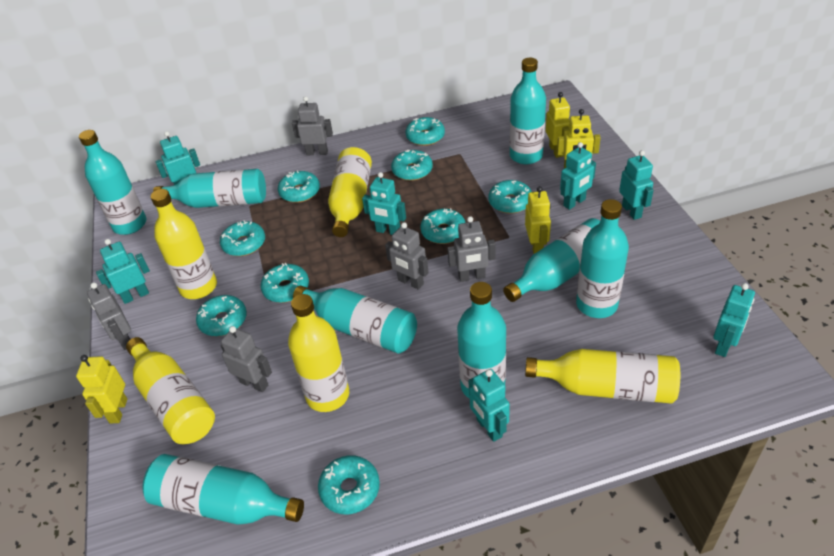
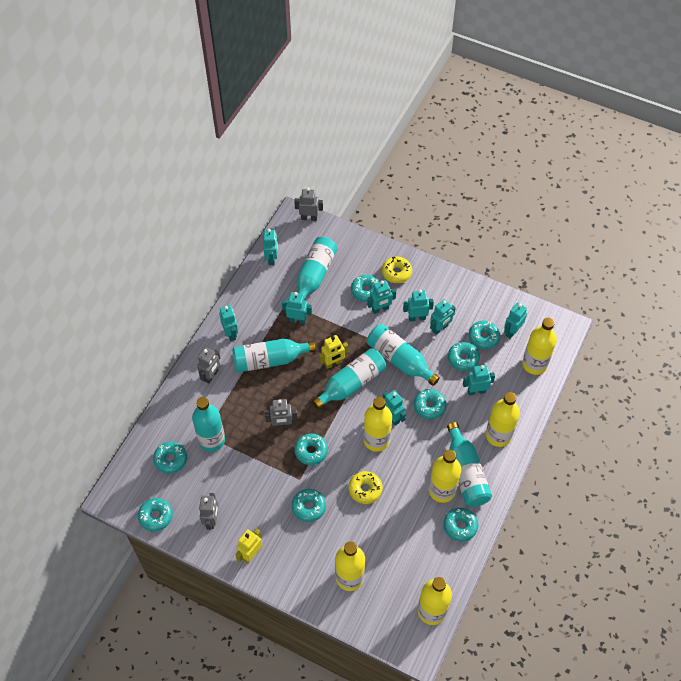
grey robot: [87,282,131,350] [221,326,272,392] [292,97,333,155] [385,222,429,290] [447,216,495,282] = 5 -> [197,347,220,384] [199,493,219,530] [265,399,297,429] [294,188,323,221] = 4
turquoise bottle: [79,130,147,235] [142,454,304,525] [153,169,266,208] [293,286,417,354] [457,282,506,398] [503,218,600,302] [510,58,546,164] [576,199,629,318] = 8 -> [192,397,225,452] [232,339,316,373] [297,237,337,300] [312,348,386,410] [367,324,440,386] [447,422,492,507] = 6
turquoise robot: [96,239,150,304] [155,131,200,185] [362,172,406,235] [468,369,510,442] [560,142,596,210] [619,150,654,220] [713,283,755,357] = 7 -> [219,305,238,341] [264,229,278,265] [282,292,312,324] [367,280,396,314] [383,390,406,426] [403,290,434,321] [430,299,456,335] [463,365,495,396] [504,302,527,339] = 9
yellow bottle: [126,337,215,444] [151,189,217,299] [288,294,349,412] [328,147,372,237] [525,349,680,404] = 5 -> [335,541,365,591] [363,397,392,452] [418,577,452,625] [429,450,461,503] [486,392,520,447] [522,318,557,375] = 6
yellow donut: none = 0 -> [348,471,383,504] [382,257,412,283] = 2
yellow robot: [76,355,127,424] [525,186,551,254] [546,92,570,158] [557,109,601,169] = 4 -> [235,529,262,563] [319,335,348,369] = 2

